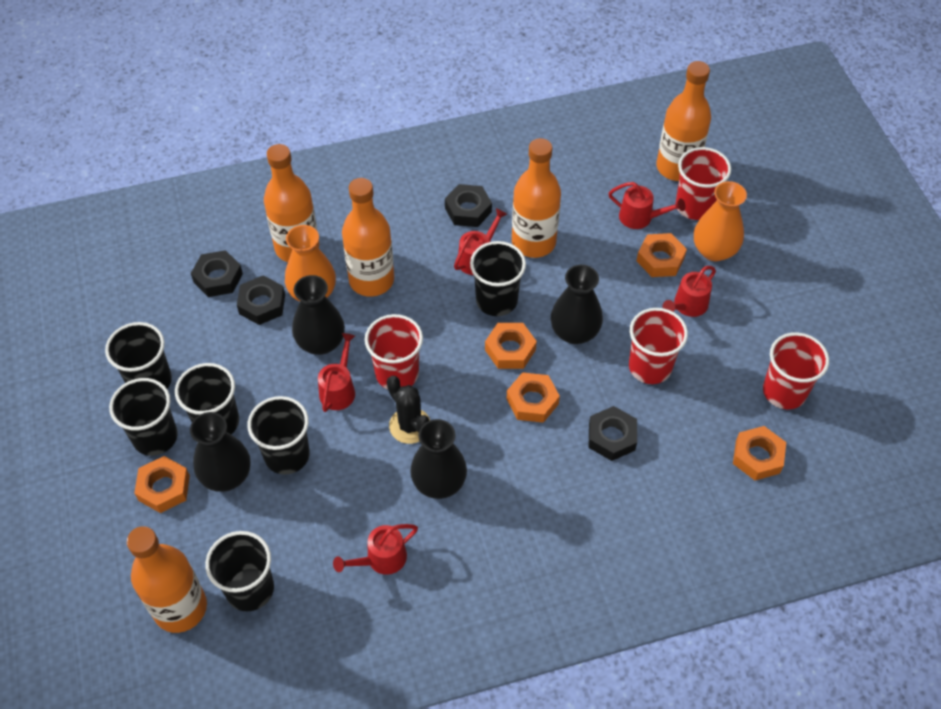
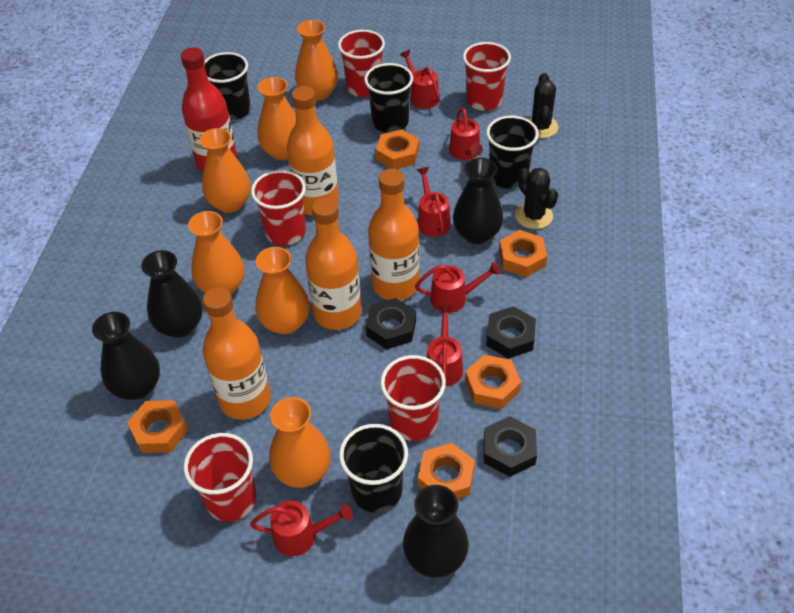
black cactus: [387,376,430,444] = 1 -> [515,168,558,229] [528,73,558,138] = 2
black cup: [105,322,172,389] [109,378,178,456] [175,363,239,434] [205,531,274,611] [247,396,310,475] [470,241,526,316] = 6 -> [204,52,251,121] [339,424,408,513] [364,63,413,133] [486,116,539,189] = 4
black nut: [191,250,243,297] [237,275,285,325] [445,184,492,227] [588,406,637,461] = 4 -> [366,298,416,349] [484,416,537,477] [486,306,536,359] = 3
orange bottle: [127,526,207,633] [264,144,319,262] [342,178,394,297] [512,138,561,258] [656,61,711,181] = 5 -> [203,287,271,420] [287,86,339,215] [305,197,361,330] [368,169,420,300] = 4
orange vase: [285,225,336,302] [694,181,747,261] = 2 -> [188,211,244,294] [200,128,251,213] [256,247,310,335] [257,77,296,160] [269,397,331,488] [295,20,338,101] = 6
red bottle: none = 0 -> [181,47,238,172] = 1
red cup: [365,314,423,389] [629,308,688,384] [676,147,731,220] [763,332,829,409] = 4 -> [184,433,256,522] [251,170,306,246] [338,30,385,97] [380,355,446,441] [463,42,511,111] = 5
red watering can: [318,333,355,412] [333,524,418,575] [454,208,507,275] [609,182,685,229] [662,266,716,317] = 5 -> [250,501,353,556] [400,50,440,109] [415,262,500,313] [417,167,451,237] [427,306,463,387] [449,108,483,160] = 6

